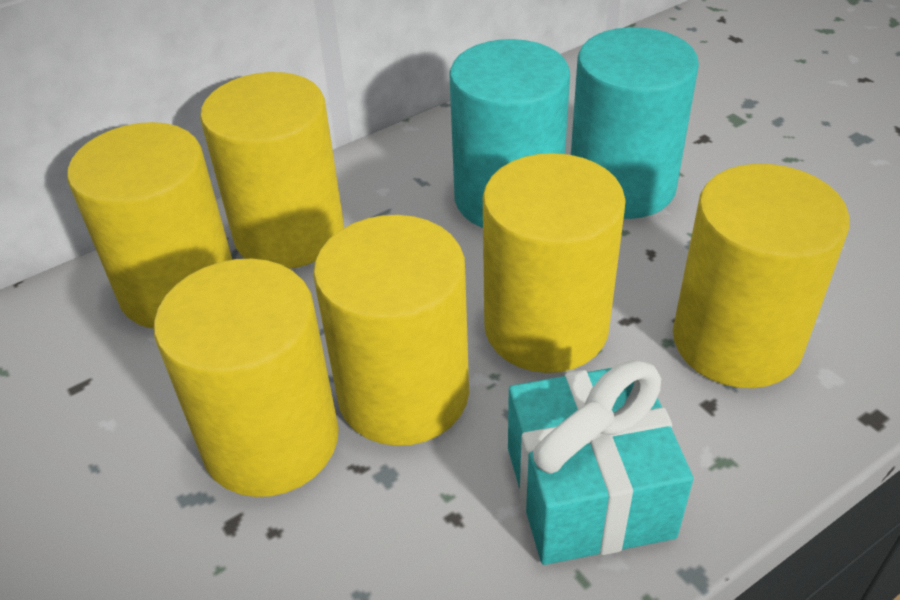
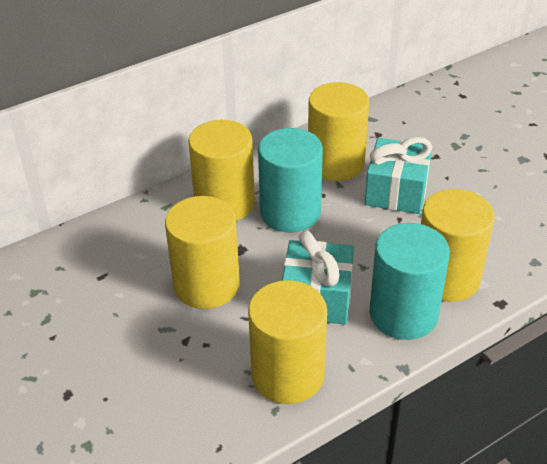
turquoise gift: [508,360,693,565] = 1 -> [282,231,354,324] [365,137,433,214] = 2
yellow cylinder: [67,122,233,329] [154,258,339,497] [200,72,344,269] [313,215,469,446] [483,153,626,373] [673,164,850,388] = 6 -> [165,196,240,309] [188,120,255,221] [248,280,327,404] [308,82,369,181] [421,189,494,302] = 5

